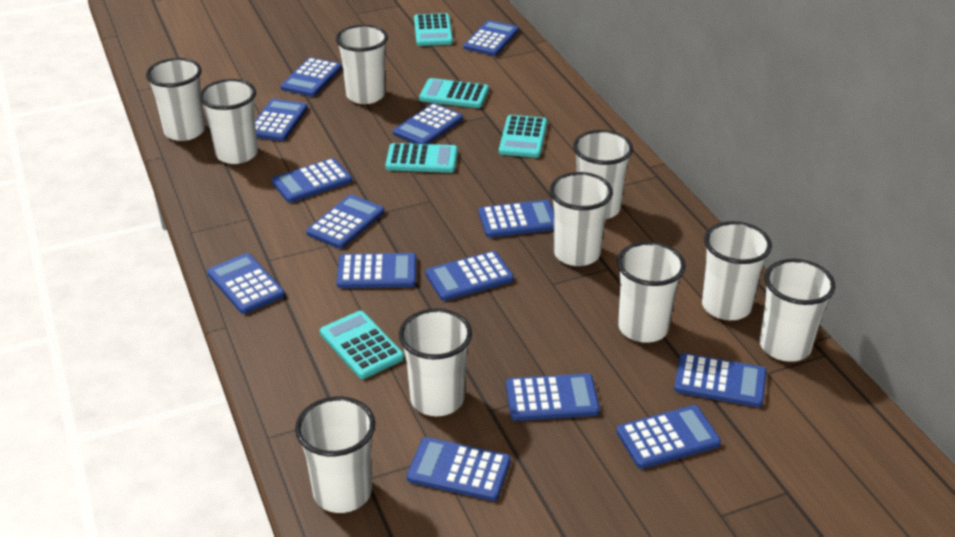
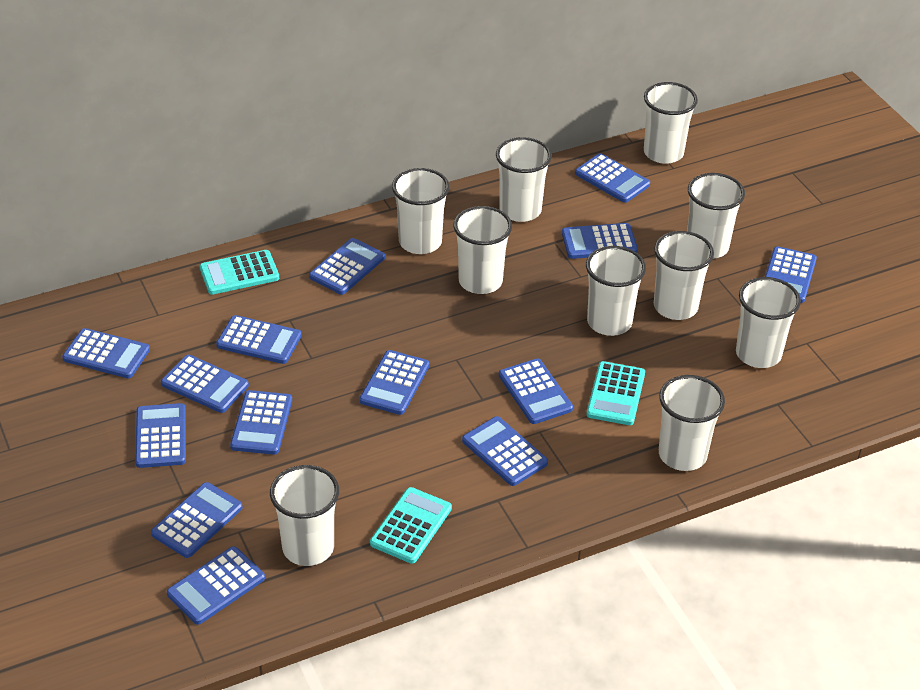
turquoise calculator: [320,311,404,379] [385,143,458,173] [414,13,453,46] [419,78,489,108] [499,115,547,158] = 5 -> [200,250,279,295] [370,487,452,564] [587,361,645,425] = 3

